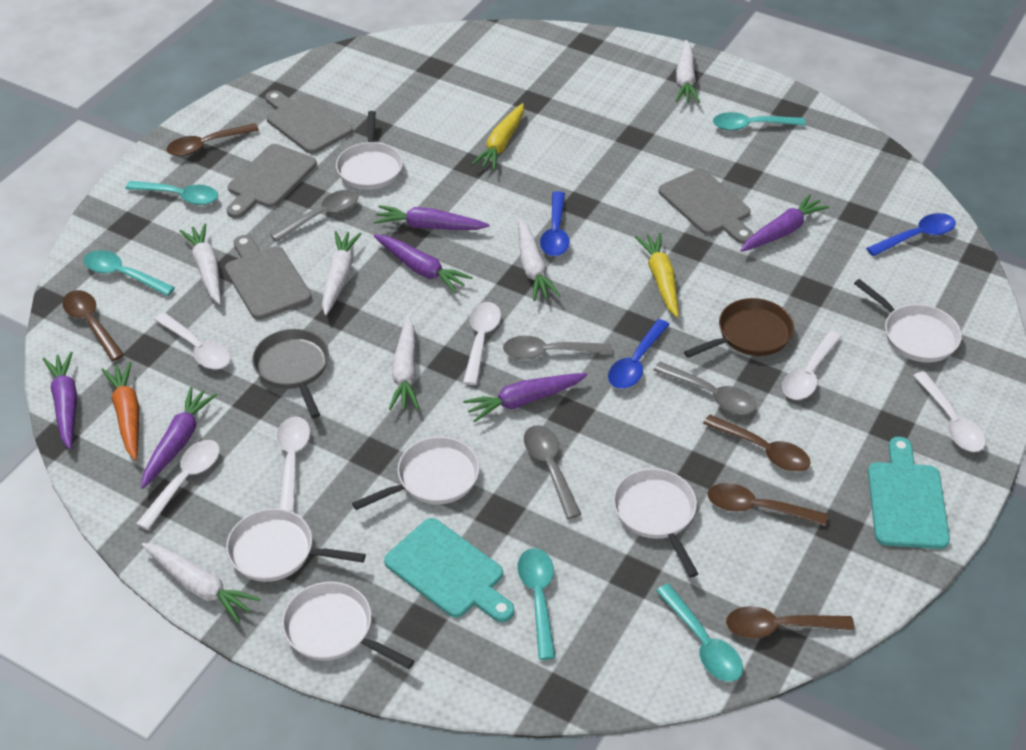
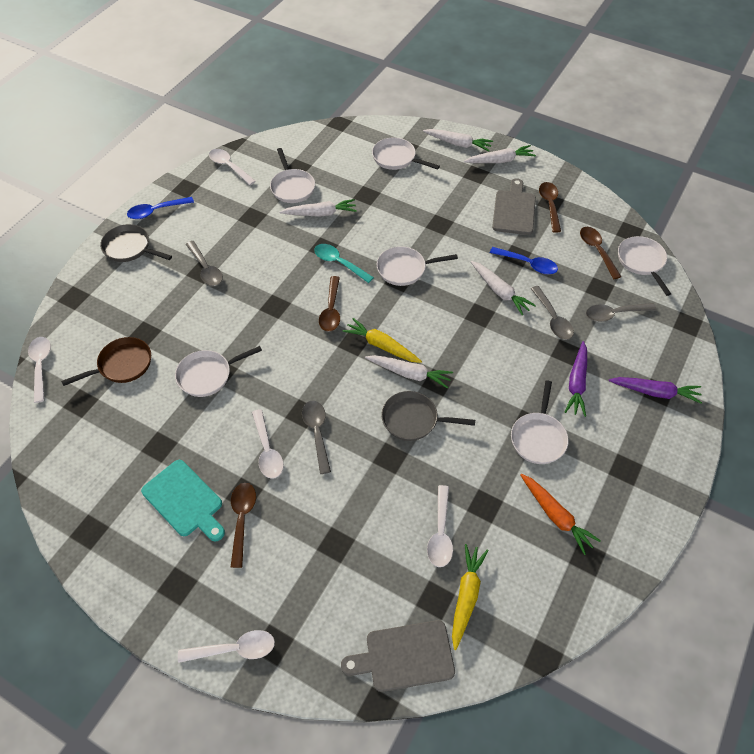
blue spoon: [540,191,570,256] [608,319,670,389] [866,213,956,256] = 3 -> [127,197,194,219] [490,247,558,274] = 2
brown spoon: [62,290,124,361] [166,123,259,156] [703,415,811,472] [708,483,828,526] [726,606,855,638] = 5 -> [231,483,256,568] [319,276,340,332] [539,182,561,233] [580,227,621,279] = 4
grey cutting board: [225,235,312,320] [227,144,317,218] [265,91,353,154] [658,169,754,244] = 4 -> [341,620,455,692] [492,178,536,235] = 2
grey pan: [252,329,329,418] = 1 -> [100,224,172,262] [381,391,475,441] = 2
purple carrot: [43,352,77,449] [141,387,217,489] [374,205,490,230] [374,234,473,293] [463,373,587,423] [740,194,830,252] = 6 -> [565,341,587,417] [609,377,702,404] = 2
turquoise cutting board: [384,518,514,622] [868,437,950,549] = 2 -> [141,460,225,542] = 1
turquoise spoon: [84,250,175,296] [125,181,218,205] [518,548,556,660] [656,584,743,682] [713,112,806,131] = 5 -> [314,244,374,283] = 1
white carrot: [141,543,260,623] [180,224,221,304] [322,231,361,316] [389,316,419,410] [518,219,560,301] [675,40,700,103] = 6 -> [279,199,357,217] [365,355,453,389] [423,129,493,152] [464,145,536,163] [471,261,536,315] = 5
white spoon: [136,440,220,530] [154,312,231,369] [277,416,310,512] [463,302,501,385] [782,331,842,400] [913,371,986,452] = 6 -> [28,337,51,403] [178,630,275,663] [209,149,256,185] [252,409,284,479] [427,485,453,567] = 5

